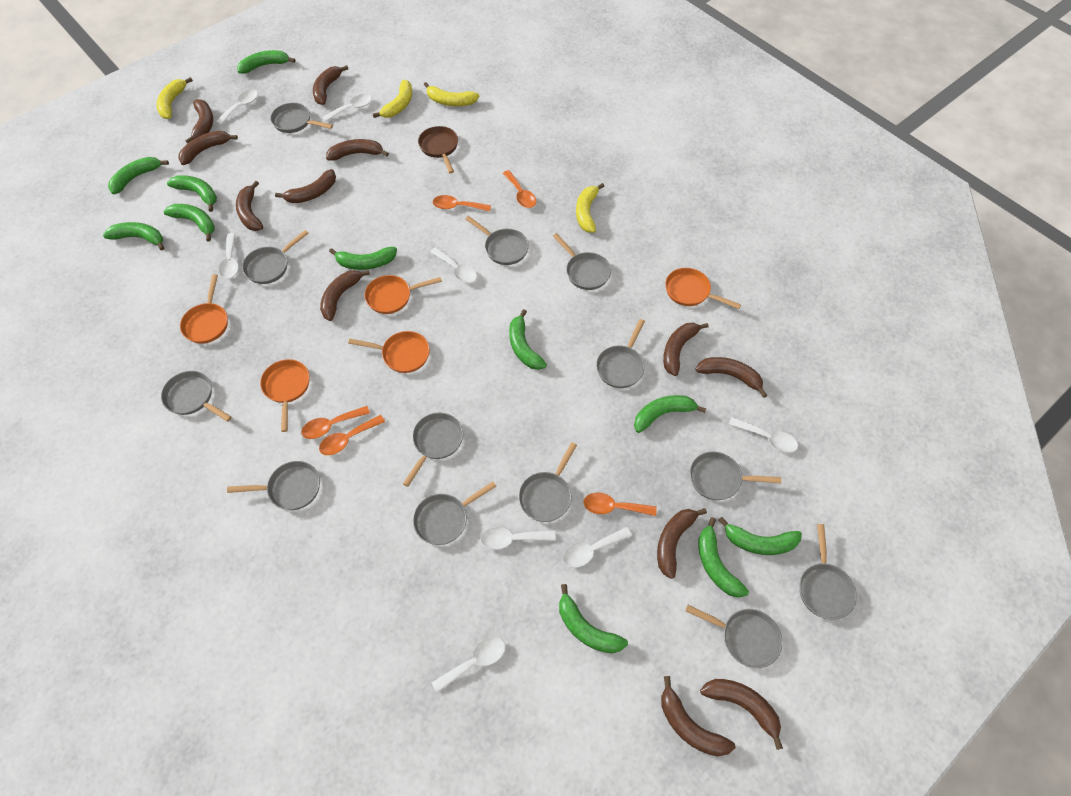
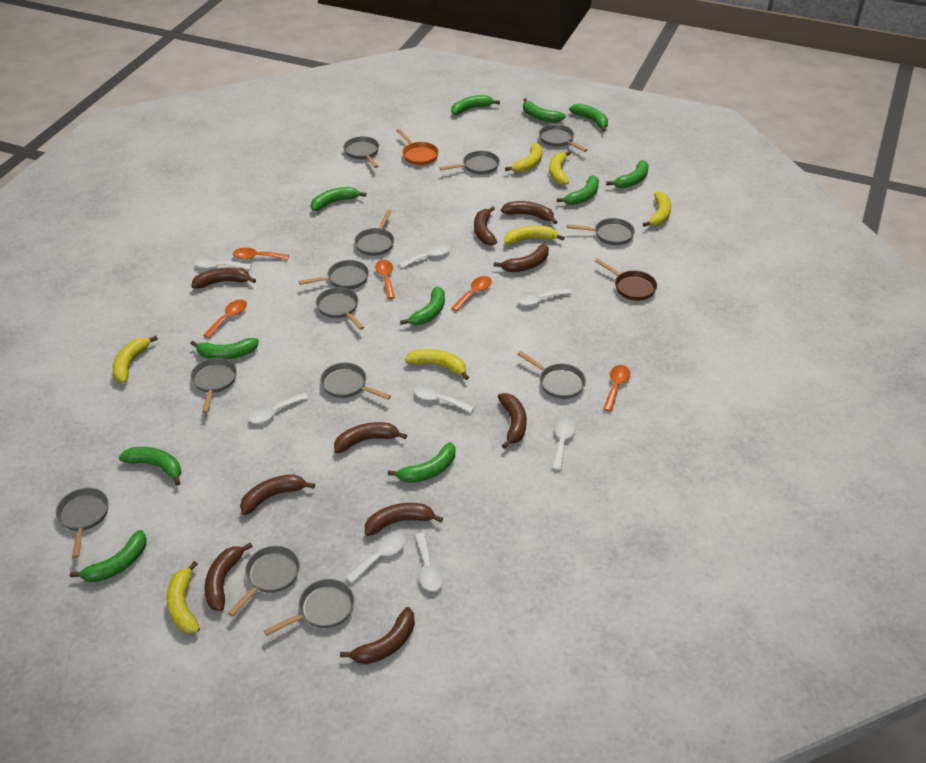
brown banana: [178,131,238,165] [185,99,213,144] [236,181,263,231] [275,169,336,203] [313,65,348,105] [320,270,370,321] [326,139,389,161] [657,508,707,579] [661,676,735,757] [663,323,709,376] [695,357,767,398] [700,679,783,750] = 12 -> [191,268,256,289] [205,542,253,611] [240,475,315,515] [334,422,407,453] [340,607,415,664] [365,503,443,536] [474,206,497,245] [494,244,549,272] [498,393,527,449] [501,201,557,224] = 10
orange pan: [180,274,228,344] [260,359,310,432] [348,331,430,373] [364,275,442,314] [665,268,741,309] = 5 -> [396,129,439,165] = 1
yellow banana: [157,77,193,119] [373,80,412,118] [424,82,479,106] [576,183,604,233] = 4 -> [113,336,158,383] [167,561,200,634] [405,349,469,380] [504,225,565,245] [505,143,542,173] [549,151,571,185] [643,191,671,227] = 7

